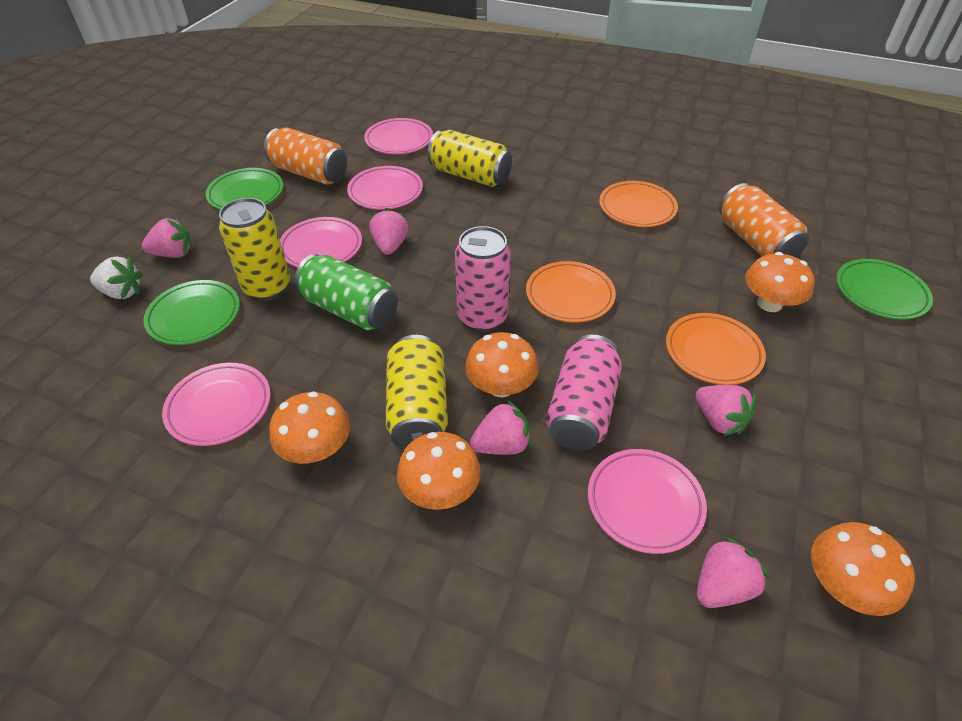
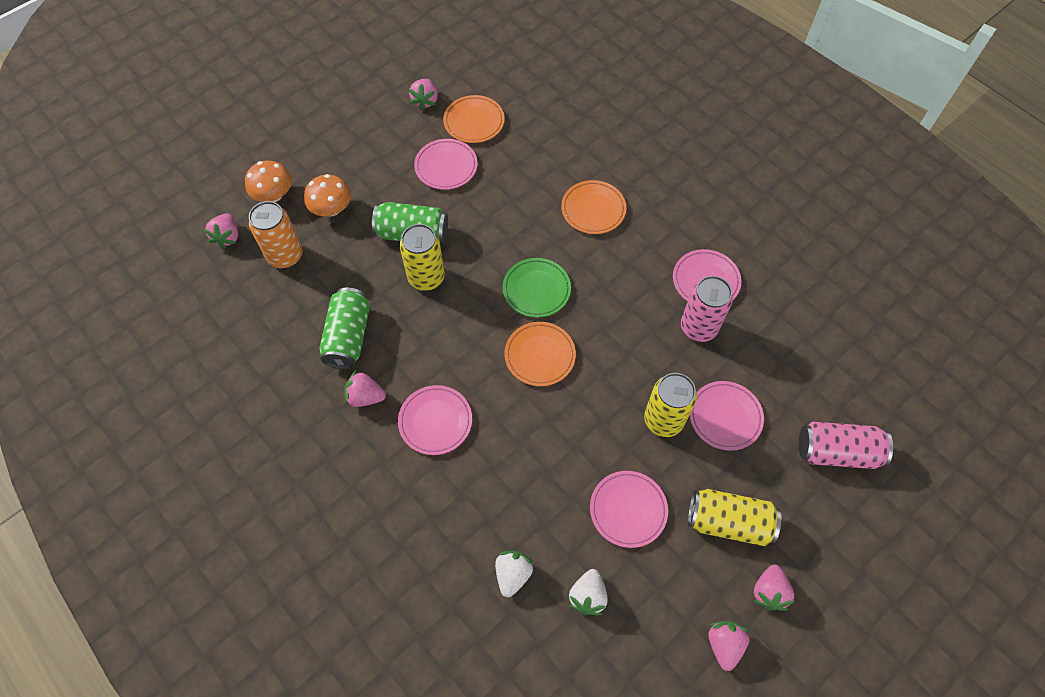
green can: [294,254,398,330] = 1 -> [319,288,370,369] [372,202,448,242] = 2
green plate: [143,280,240,345] [205,168,283,210] [836,259,933,320] = 3 -> [503,258,571,318] = 1
orange can: [264,128,347,185] [719,183,809,258] = 2 -> [249,201,302,268] = 1
orange mushroom: [269,392,350,464] [397,432,481,510] [465,332,539,397] [745,252,815,312] [811,522,915,616] = 5 -> [245,161,292,202] [304,174,351,216] = 2
white strawberry: [90,256,143,299] = 1 -> [495,551,534,597] [569,569,608,615] = 2

